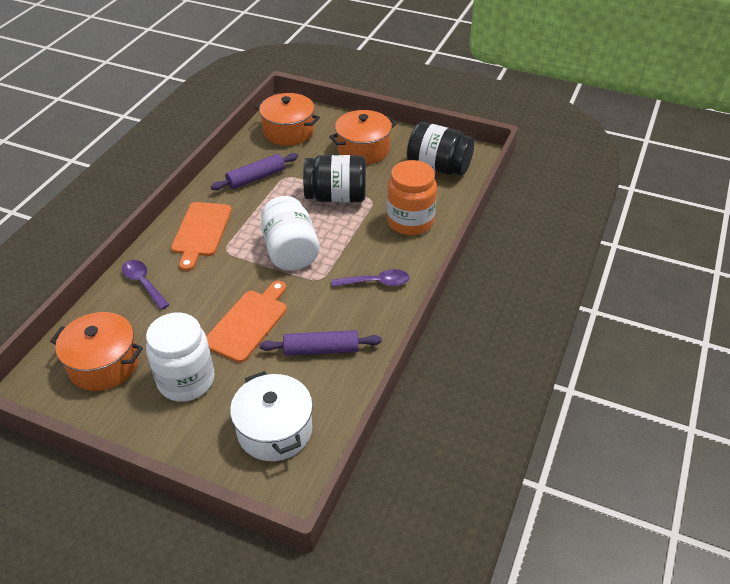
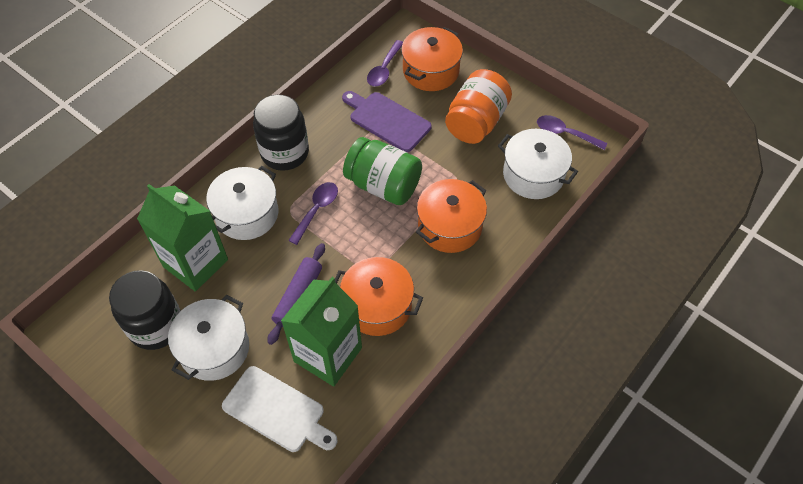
green carton: none = 0 -> [137,184,228,292] [281,277,362,387] = 2
green jar: none = 0 -> [343,137,422,205] = 1
orange cutting board: [171,202,232,271] [206,281,287,363] = 2 -> none = 0
purple cutting board: none = 0 -> [342,91,432,152] = 1
purple rolling pin: [211,153,298,190] [260,330,382,356] = 2 -> [268,243,325,345] = 1
purple spoon: [122,260,169,310] [332,269,410,287] = 2 -> [288,182,338,245] [367,40,403,87] [537,115,607,150] = 3
white cutting board: none = 0 -> [222,366,337,452] = 1
white jar: [146,313,215,401] [261,196,320,271] = 2 -> none = 0
white pot: [230,371,313,461] = 1 -> [168,295,249,381] [206,166,278,240] [498,129,578,199] = 3

